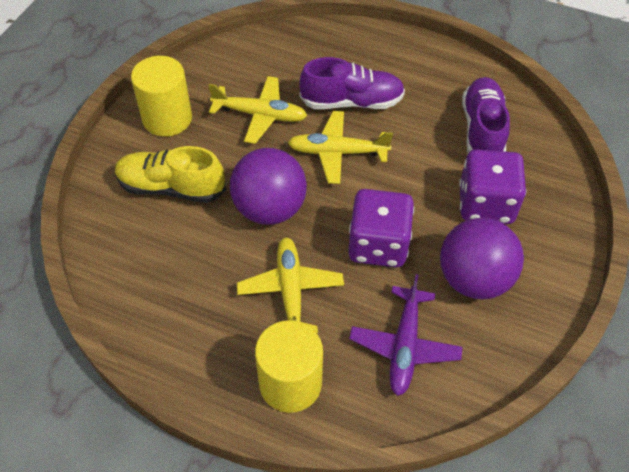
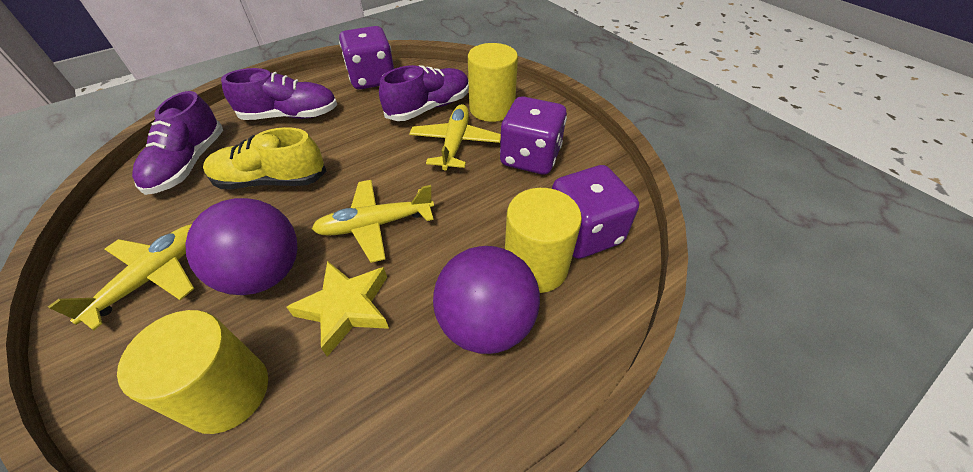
purple dice: [348,189,414,267] [459,149,526,224] = 2 -> [339,26,394,90] [500,96,567,175] [552,165,639,259] = 3
purple plane: [349,274,463,396] = 1 -> none = 0
purple shoe: [299,57,405,109] [462,77,510,153] = 2 -> [132,91,223,195] [221,68,337,120] [379,65,469,121] = 3
yellow cylinder: [131,56,192,137] [255,320,323,413] = 2 -> [117,310,268,434] [468,43,518,122] [505,188,582,293] = 3
yellow star: none = 0 -> [287,261,389,357] = 1

